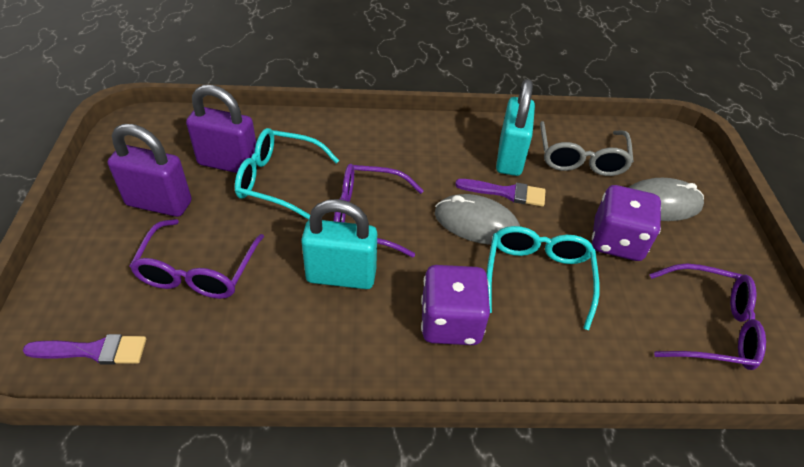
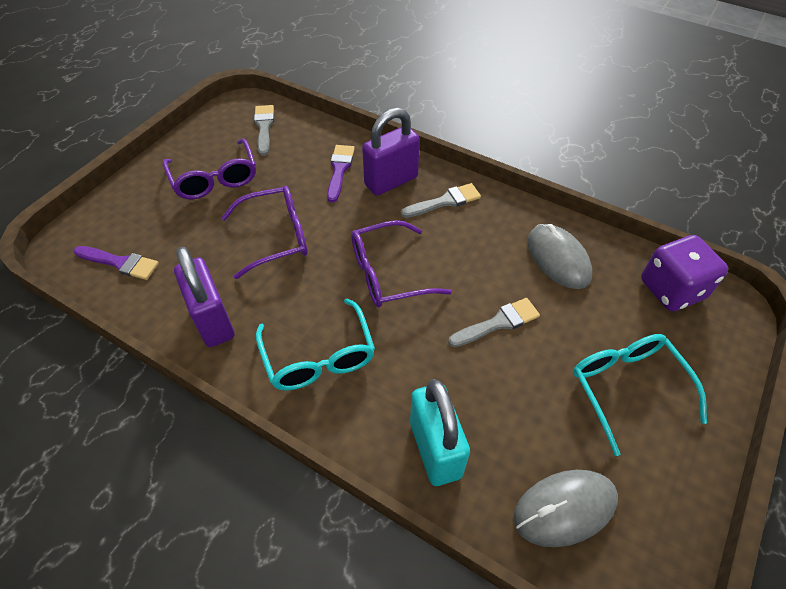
grey brush: none = 0 -> [254,105,274,156] [401,183,481,218] [448,298,540,347] = 3
grey glasses: [540,121,634,176] = 1 -> none = 0
purple dice: [421,265,490,345] [592,185,661,261] = 2 -> [641,235,728,311] = 1
turquoise padlock: [301,199,377,289] [496,79,535,176] = 2 -> [410,379,470,486] = 1

